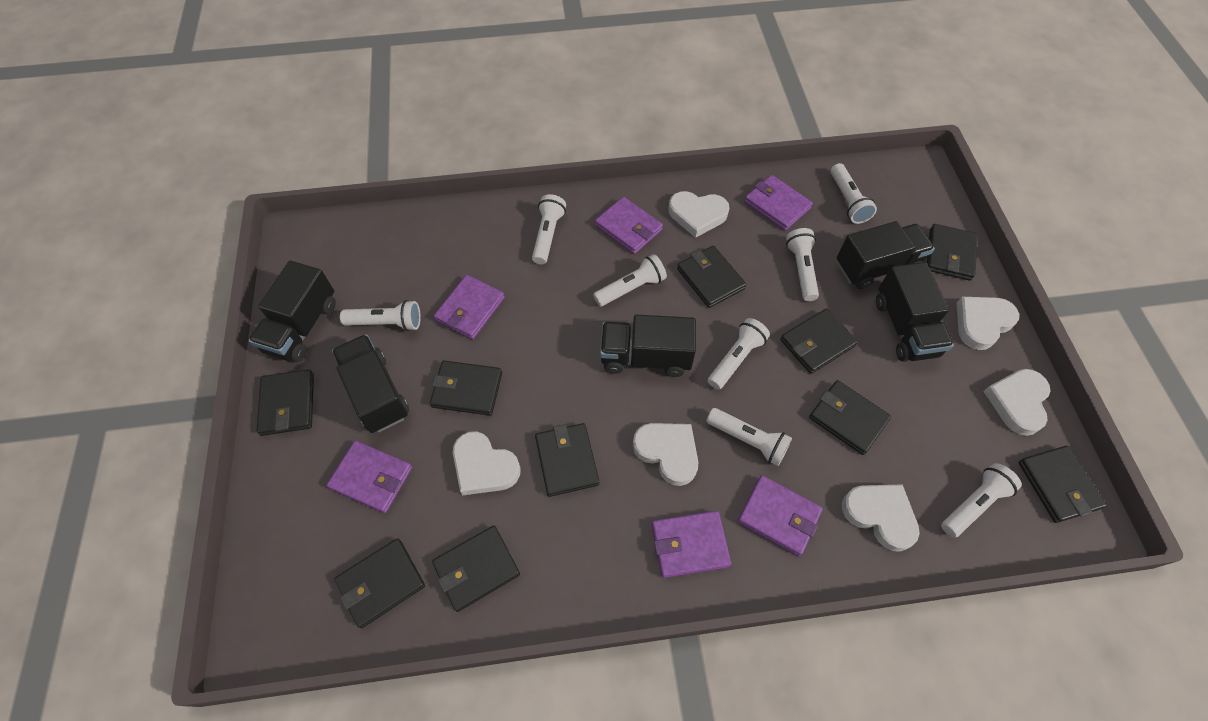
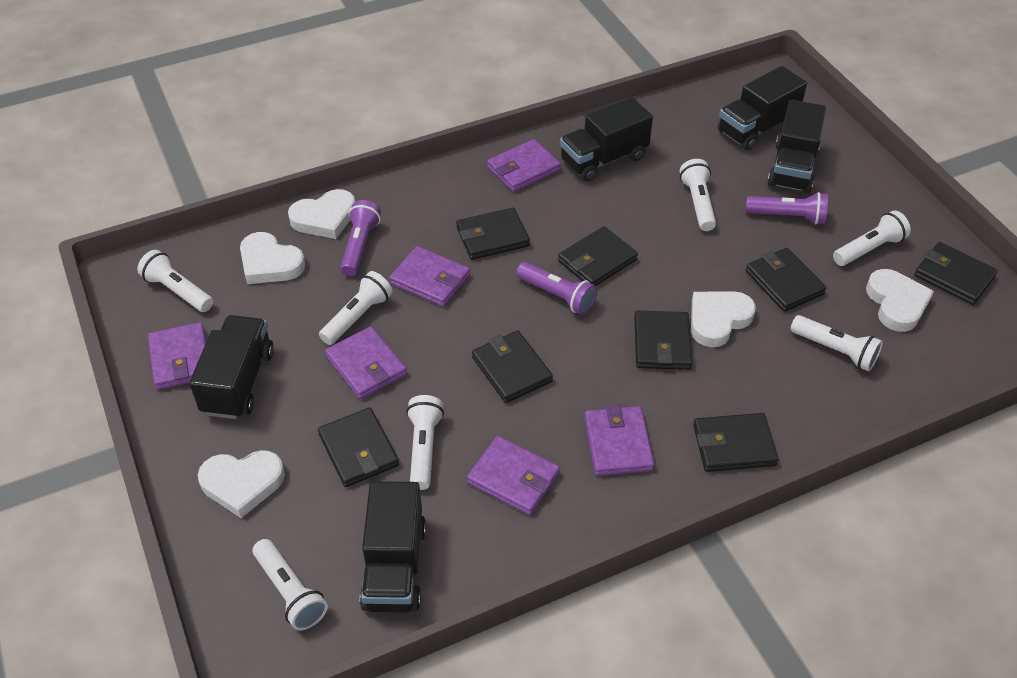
black wallet: [257,369,314,436] [334,538,425,628] [430,361,502,416] [432,526,520,612] [535,423,599,497] [677,246,746,308] [780,309,858,374] [809,380,891,455] [927,224,978,281] [1018,446,1107,523] = 10 -> [318,407,399,487] [456,208,530,260] [472,330,553,403] [558,226,638,286] [634,310,693,370] [693,413,779,472] [746,248,827,312] [914,242,998,305] = 8
purple flashlight: none = 0 -> [340,200,381,276] [516,262,597,315] [746,192,828,224] = 3
white flashlight: [340,300,421,331] [532,194,566,264] [593,254,667,306] [706,408,792,466] [708,318,770,390] [786,228,819,301] [831,163,877,224] [941,463,1022,538] = 8 -> [137,250,213,312] [253,539,328,630] [319,271,393,345] [406,395,444,490] [680,159,716,231] [791,315,883,371] [833,211,911,266] = 7
white heart: [453,431,521,496] [633,423,699,486] [668,191,729,238] [842,485,920,552] [957,297,1019,350] [983,369,1050,436] = 6 -> [198,450,285,518] [240,232,305,284] [288,189,355,239] [691,291,756,347] [866,269,934,332] = 5

